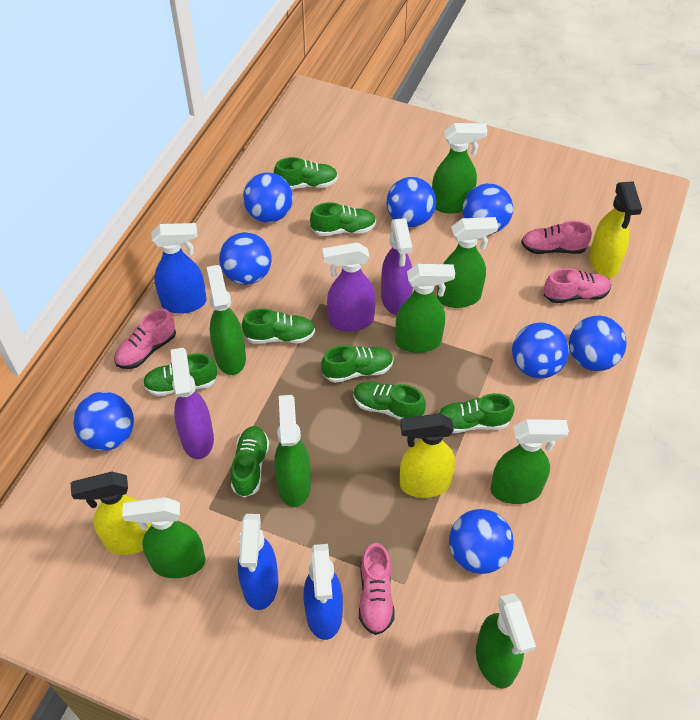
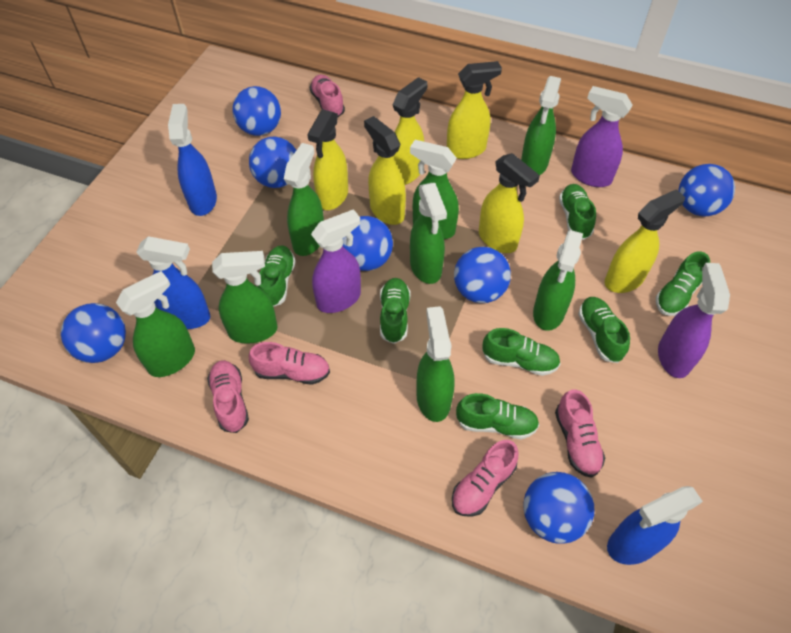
blue ball: [73,392,134,451] [219,232,272,285] [243,173,293,223] [386,177,436,227] [449,509,514,574] [463,183,513,234] [512,322,569,378] [569,315,627,371] = 8 -> [61,303,126,363] [232,86,281,136] [249,137,296,188] [343,216,393,271] [454,247,511,303] [523,472,594,544] [679,164,735,216] = 7
green shoe: [143,353,217,396] [231,426,269,498] [242,308,315,344] [274,157,338,189] [310,202,376,236] [321,345,394,383] [353,382,426,420] [438,393,514,433] = 8 -> [258,245,296,307] [380,278,411,344] [456,393,539,439] [482,328,560,376] [559,184,596,240] [578,297,630,363] [656,252,710,316] = 7
pink shoe: [114,309,176,369] [359,543,395,635] [521,220,592,254] [544,268,611,303] = 4 -> [207,360,249,433] [249,342,330,385] [310,75,345,118] [452,440,519,517] [555,389,605,478] = 5
yellow spray bottle: [71,472,152,555] [400,413,455,498] [589,181,642,278] = 3 -> [307,109,348,210] [364,116,406,225] [392,77,427,185] [447,61,502,159] [479,153,540,253] [605,189,685,293] = 6

